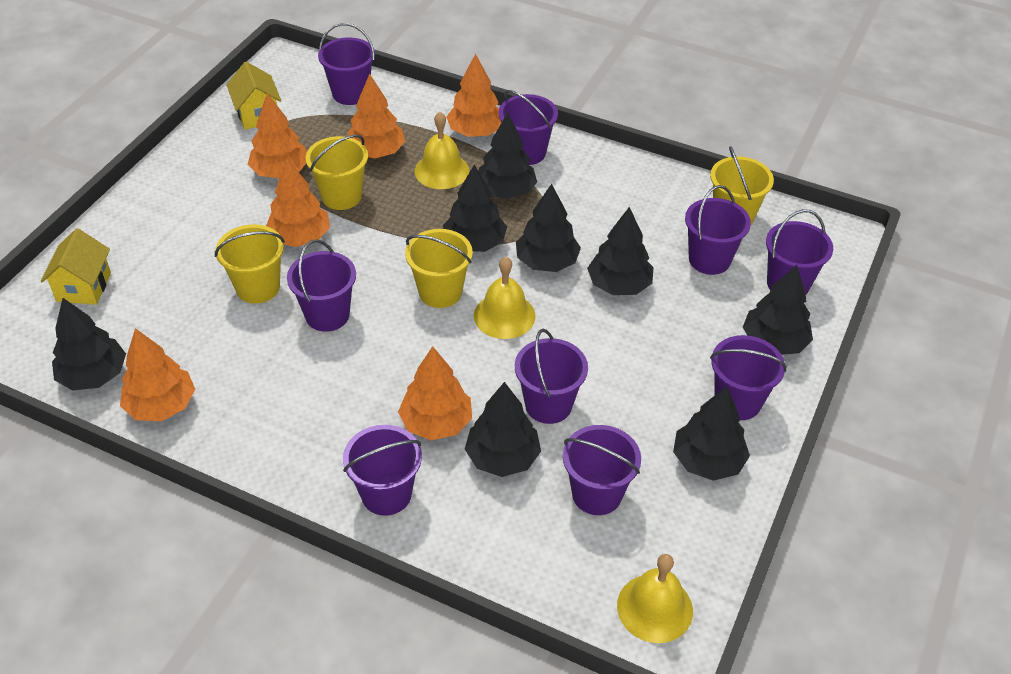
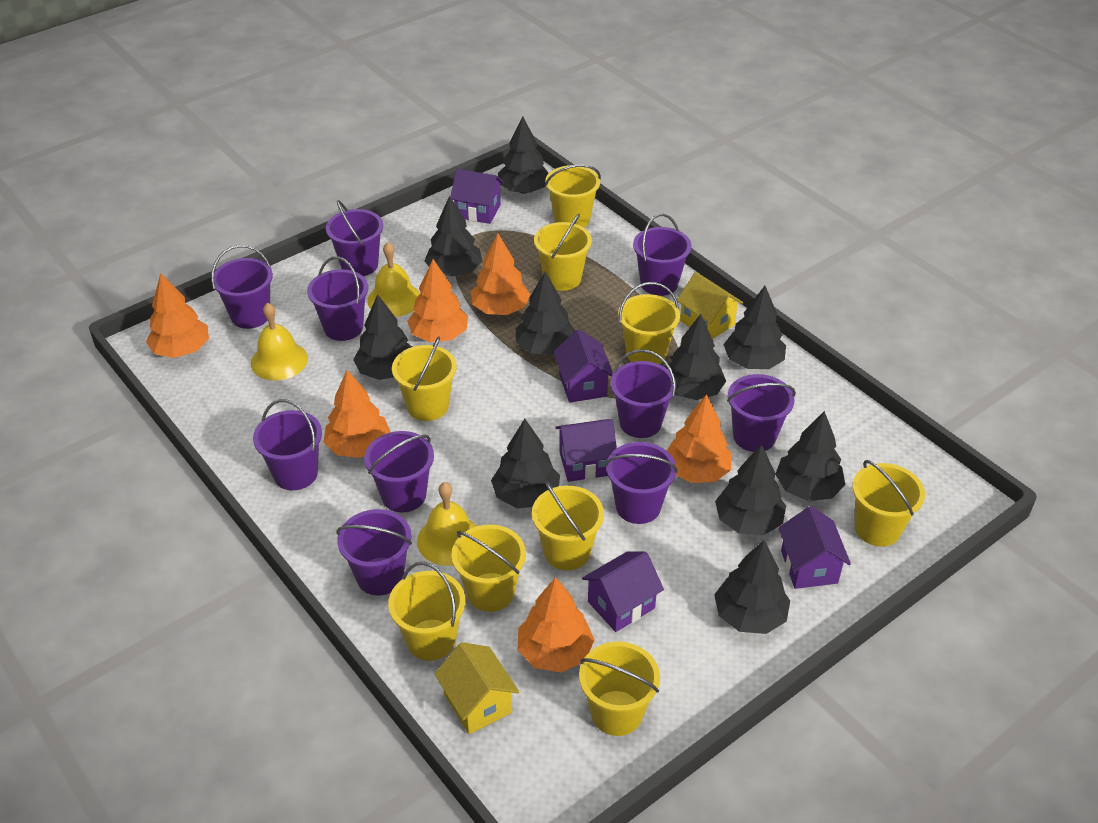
black tree: [52,298,126,391] [443,165,507,252] [465,382,541,477] [478,113,537,199] [516,184,581,272] [587,207,654,295] [673,386,750,481] [743,265,813,355] = 8 -> [353,294,412,380] [425,195,482,277] [491,419,560,508] [498,117,549,194] [516,271,575,355] [664,314,726,400] [714,540,790,634] [715,444,786,535] [723,286,786,369] [775,411,845,501] = 10
purple bucket: [287,239,356,332] [318,23,375,105] [343,425,422,516] [498,90,558,165] [515,329,588,424] [563,425,641,515] [685,185,751,275] [710,335,787,420] [766,209,833,294] = 9 -> [211,245,273,329] [253,399,322,490] [307,256,368,341] [326,200,383,276] [336,509,412,596] [364,431,434,512] [605,442,678,524] [611,349,676,438] [633,214,692,296] [727,374,796,452] = 10
purple house: none = 0 -> [450,169,504,224] [553,330,613,403] [555,419,617,482] [582,552,664,632] [779,506,851,589] = 5
yellow bucket: [215,224,285,304] [306,135,368,210] [405,229,473,308] [710,146,774,225] = 4 -> [388,562,466,661] [392,336,457,421] [452,525,526,612] [532,482,604,570] [534,214,592,291] [545,165,601,228] [579,642,660,736] [618,282,680,364] [853,460,925,546] = 9

